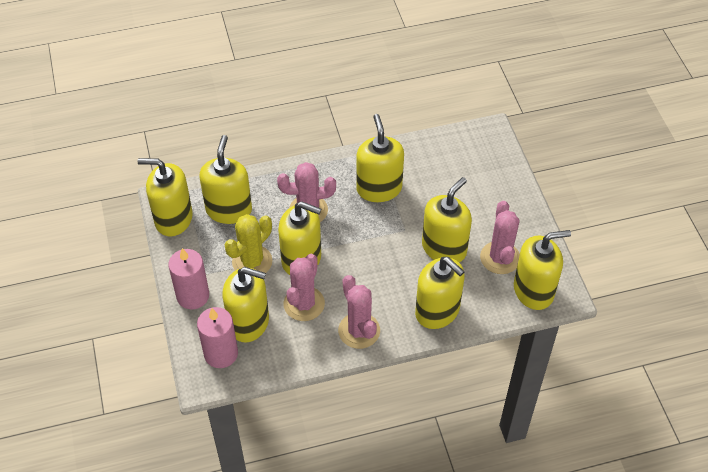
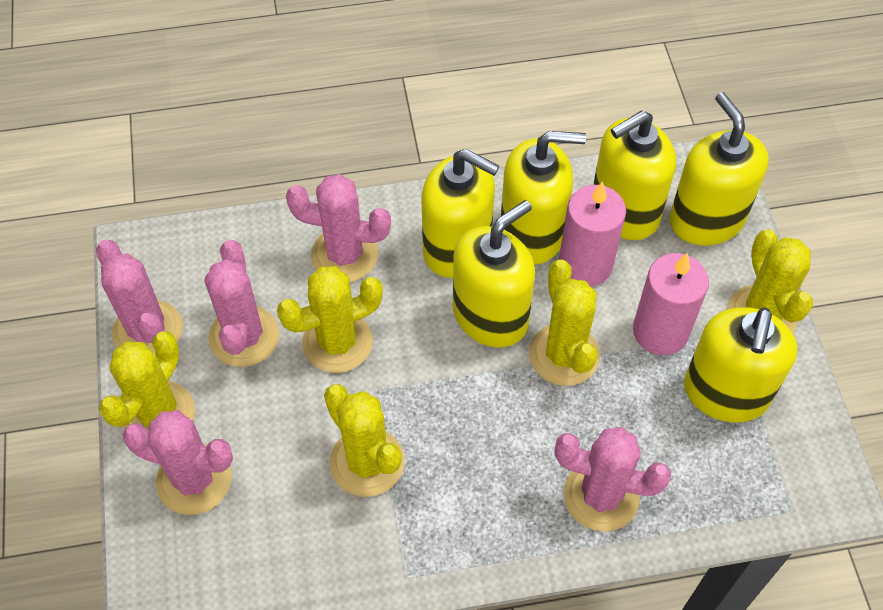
pink cactus: [277,162,336,222] [283,254,325,321] [338,275,380,349] [480,201,520,274] = 4 -> [96,240,183,355] [122,410,233,515] [205,240,279,367] [286,174,391,282] [555,427,671,532] = 5
yellow cactus: [224,214,272,273] = 1 -> [99,331,195,433] [277,266,383,373] [324,384,404,497] [529,259,600,386] [727,229,813,333] = 5
yellow soap dispenser: [138,158,193,236] [199,135,252,224] [222,267,269,343] [278,201,321,275] [356,114,404,202] [415,257,465,329] [422,177,472,262] [514,230,571,310] = 8 -> [422,149,499,278] [453,200,535,348] [501,131,586,264] [593,110,676,240] [669,92,769,246] [684,307,797,422] = 6

